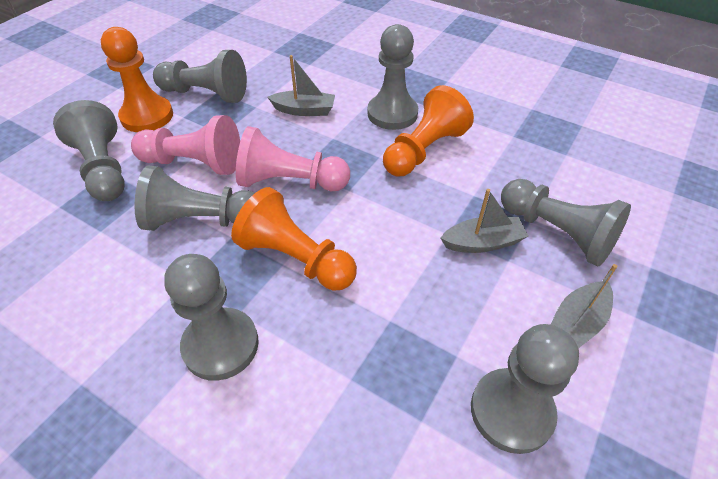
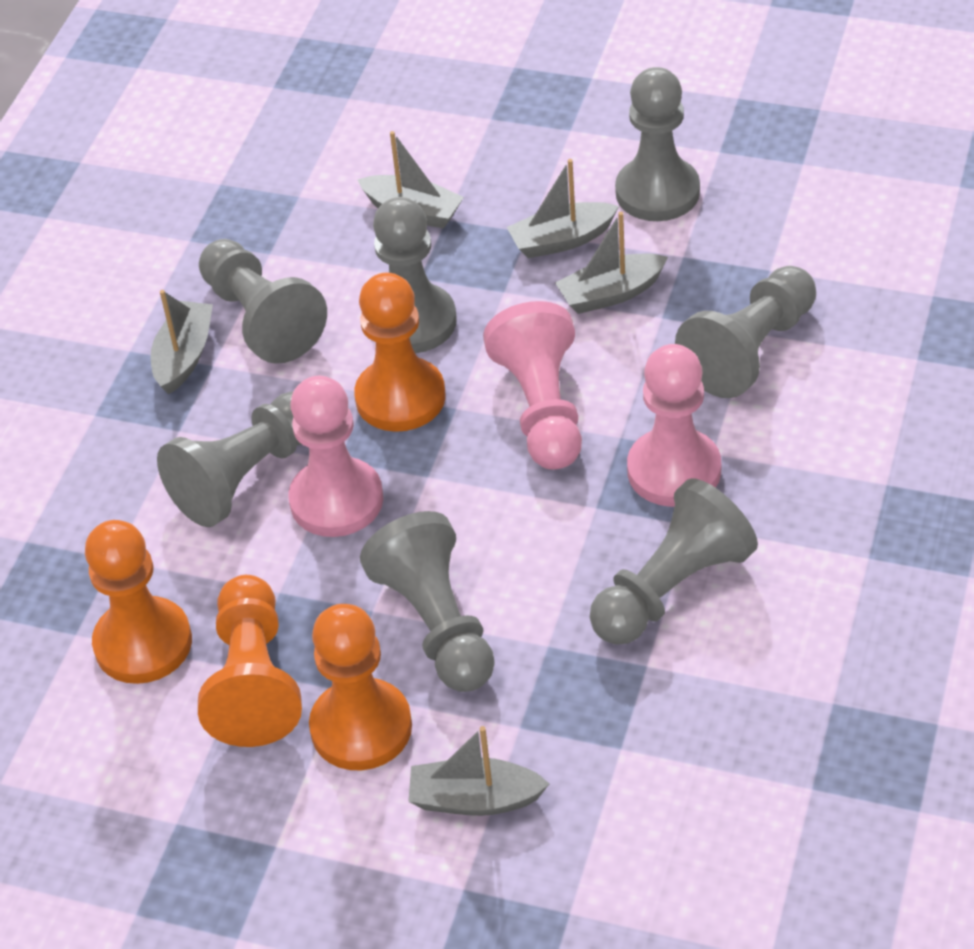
grey boat: [268,55,335,116] [441,189,528,253] [550,264,618,349] = 3 -> [151,290,213,395] [357,131,464,229] [408,726,549,816] [507,159,619,258] [555,212,668,314] = 5
orange pawn: [101,27,173,132] [231,187,357,291] [383,85,474,176] = 3 -> [85,520,192,684] [198,575,302,747] [309,604,412,770] [354,272,446,432] = 4
pink pawn: [131,115,240,175] [236,126,350,191] = 2 -> [288,376,383,537] [483,301,582,470] [627,344,721,507] = 3

